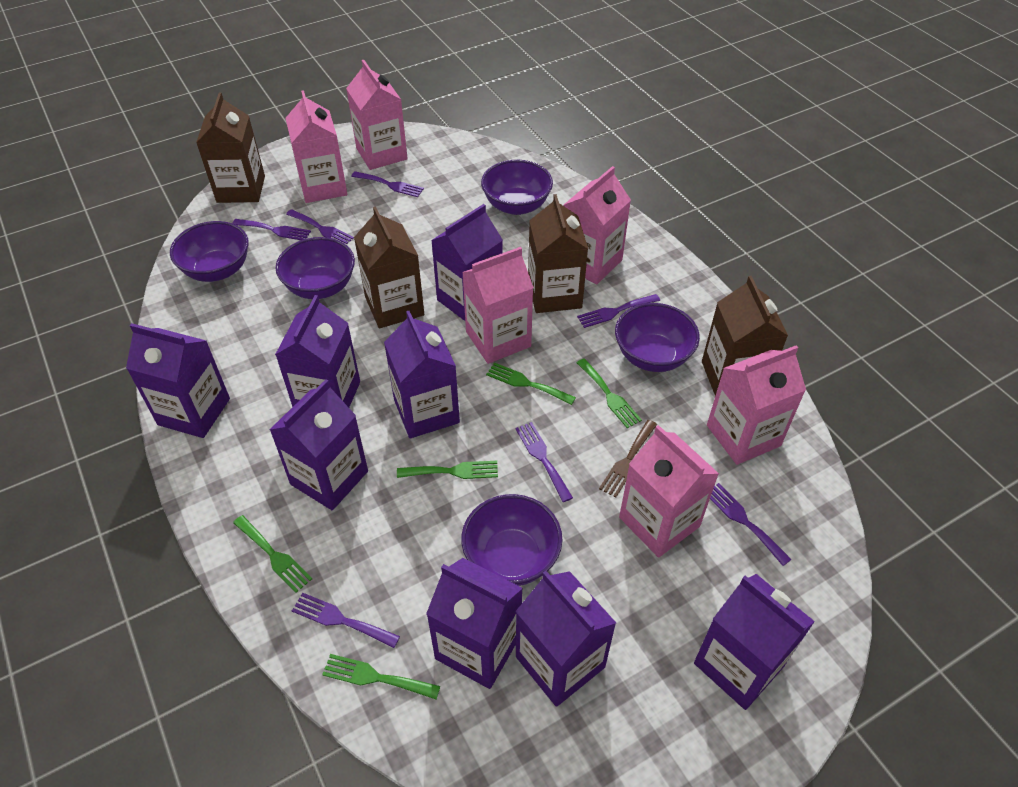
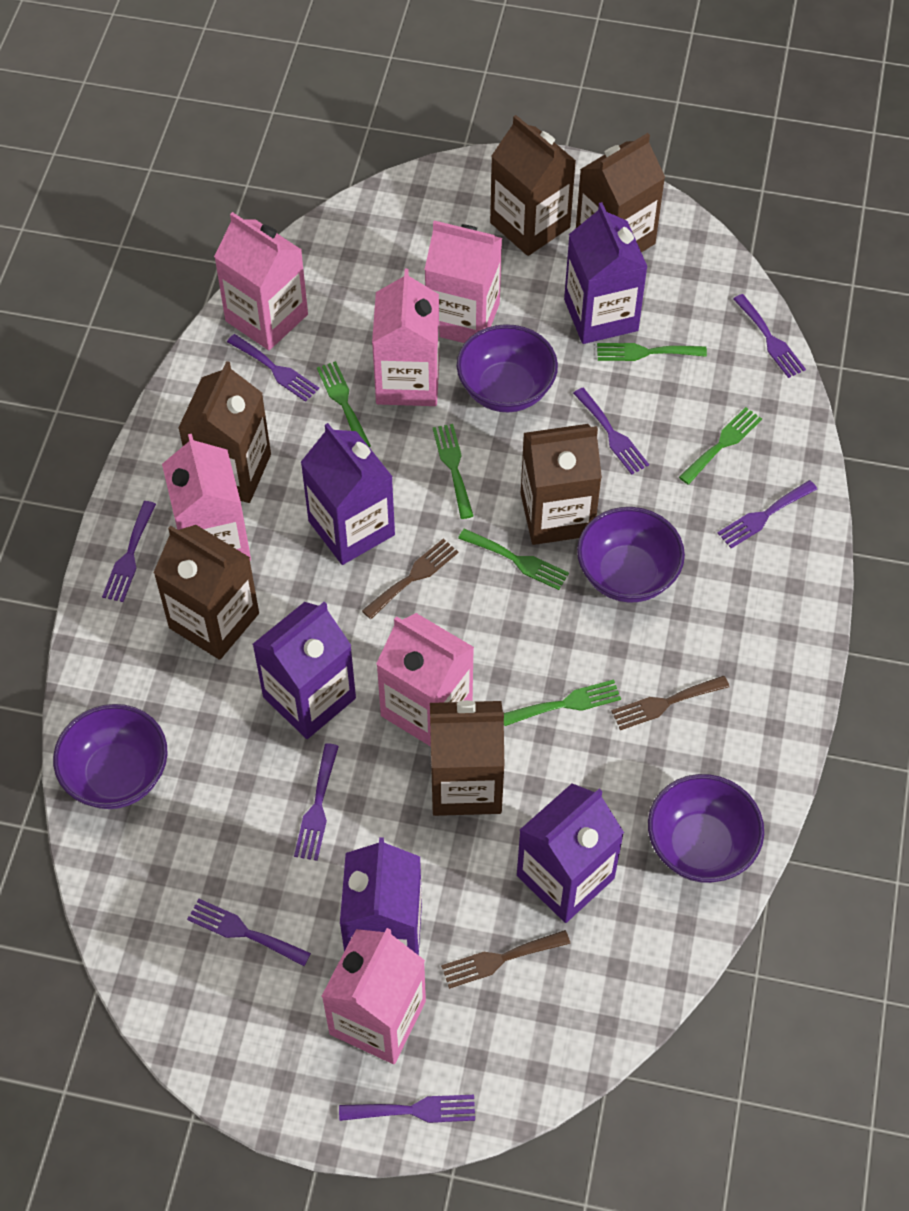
brown carton: [196,92,265,203] [354,207,424,328] [528,194,588,313] [702,276,788,396] = 4 -> [153,525,259,660] [178,361,271,503] [430,700,504,816] [490,115,576,256] [521,424,602,545] [576,133,665,253] = 6
brown fork: [599,420,657,497] = 1 -> [362,539,458,619] [441,930,570,989] [611,676,730,730] = 3
green fork: [233,515,312,593] [322,654,440,699] [397,461,498,479] [486,362,576,405] [577,358,642,428] = 5 -> [317,361,371,447] [433,424,473,519] [458,529,569,590] [504,680,621,726] [597,343,707,361] [679,407,762,485] = 6
purple bowl: [170,221,248,282] [275,237,355,299] [461,494,563,586] [481,160,553,215] [615,303,700,372] = 5 -> [53,704,168,809] [457,324,558,412] [577,507,685,603] [648,774,764,883] = 4
purple carton: [126,323,230,438] [270,379,368,510] [275,295,360,407] [384,311,460,438] [426,558,523,689] [431,204,503,321] [516,571,616,707] [694,574,815,710] = 8 -> [252,602,356,739] [301,423,395,565] [340,837,422,955] [517,784,624,923] [564,202,647,344] = 5
purple fork: [232,219,311,240] [286,209,354,244] [292,593,400,648] [351,171,424,197] [515,422,573,502] [577,294,660,328] [710,483,792,566] = 7 -> [102,501,156,602] [187,899,311,966] [227,334,319,402] [294,743,339,861] [339,1095,475,1123] [573,388,649,475] [718,480,817,548] [733,294,806,378] = 8

